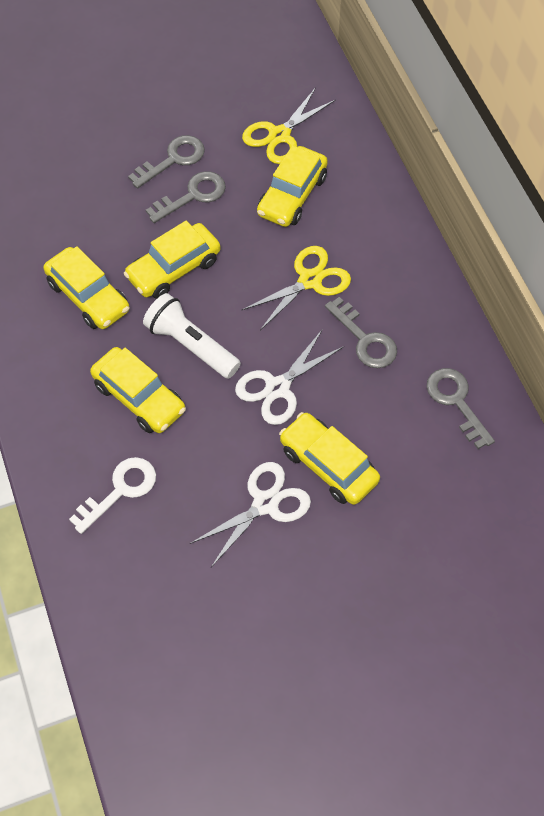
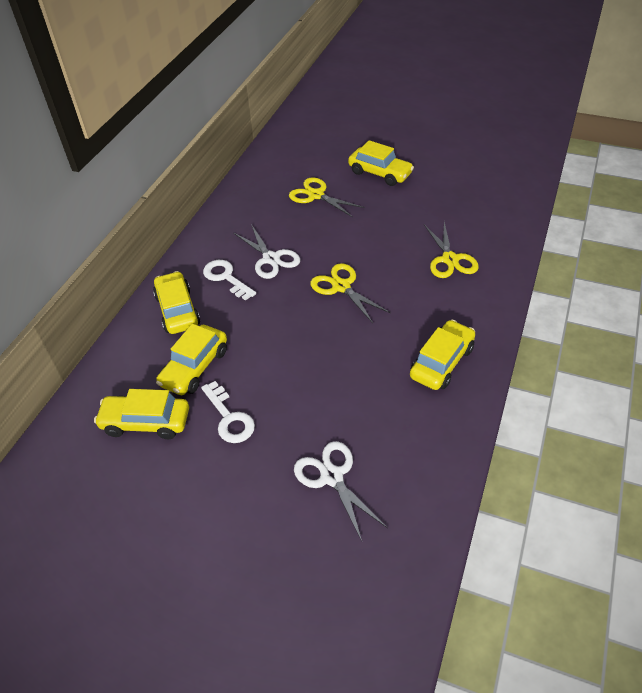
grey key: [128,135,205,188] [146,171,226,223] [325,297,397,368] [426,368,495,449] = 4 -> none = 0
white flashlight: [143,293,241,379] = 1 -> none = 0
white key: [69,457,156,534] = 1 -> [201,381,255,443] [203,260,256,301] = 2
yellow scissors: [241,246,351,330] [242,87,336,164] = 2 -> [289,177,364,217] [310,263,391,323] [424,222,479,278] = 3

